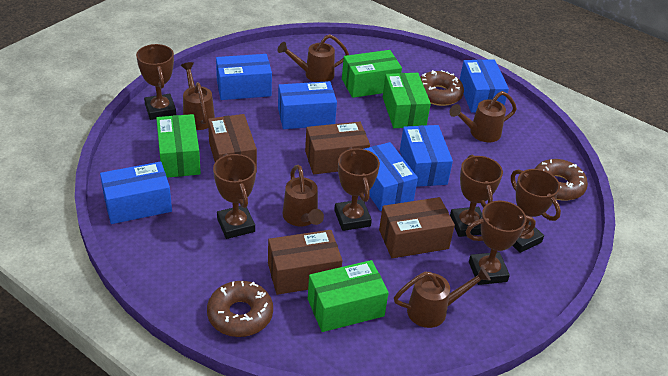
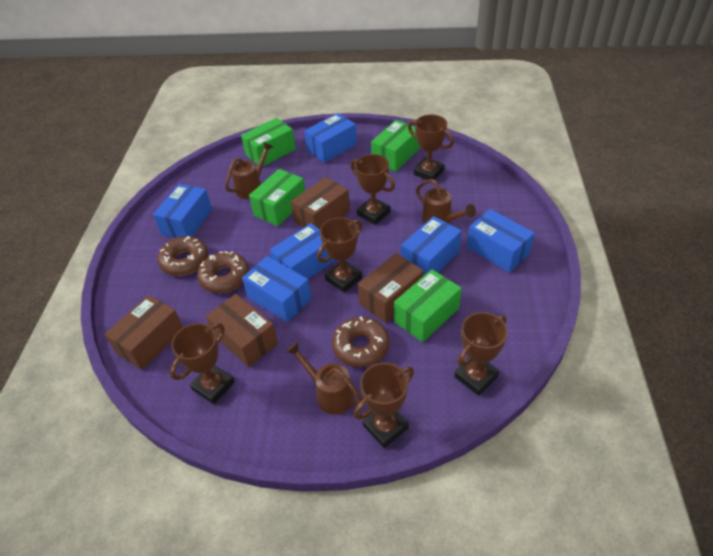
brown watering can: [181,62,215,130] [277,34,349,82] [283,165,324,227] [394,266,491,328] [449,91,517,142] = 5 -> [225,142,273,199] [286,342,362,415] [416,179,476,224] = 3

